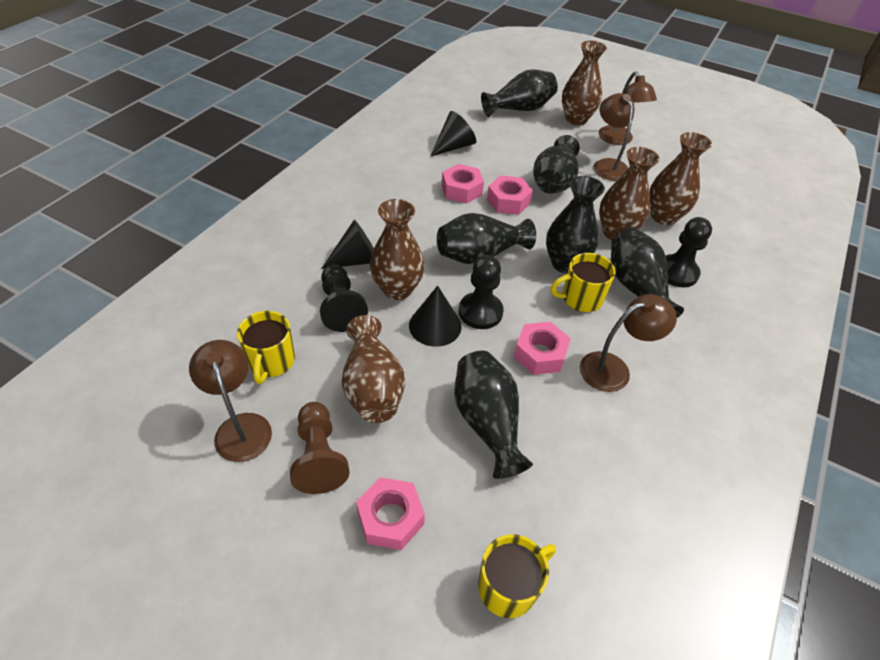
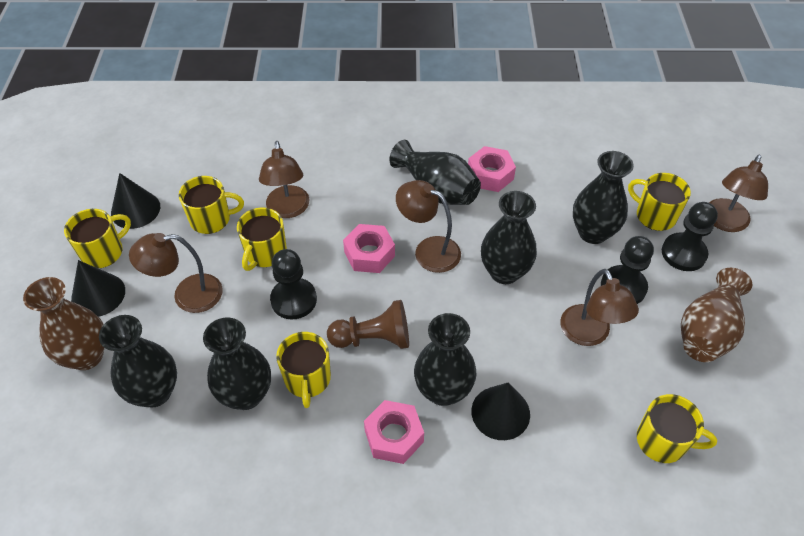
brown lamp: [189,340,272,462] [580,294,677,392] [594,93,634,181] [599,71,657,145] = 4 -> [129,233,223,313] [259,141,309,218] [396,180,461,273] [561,269,639,346] [709,155,768,232] = 5
brown vase: [342,315,405,423] [370,199,425,300] [562,41,607,125] [599,147,660,240] [649,132,712,225] = 5 -> [23,277,105,370] [681,268,752,362] = 2
pink nut: [356,477,425,550] [442,164,484,204] [487,175,533,215] [514,322,571,375] = 4 -> [343,224,395,273] [364,400,424,464] [468,146,516,192] = 3
yellow mug: [237,311,295,384] [478,534,556,618] [551,253,616,312] = 3 -> [64,209,131,268] [179,176,244,234] [237,207,287,271] [276,332,331,408] [628,173,691,231] [637,394,717,463] = 6

